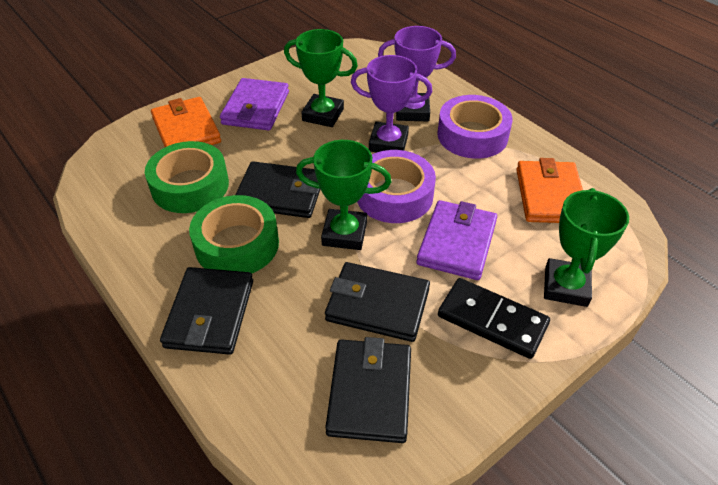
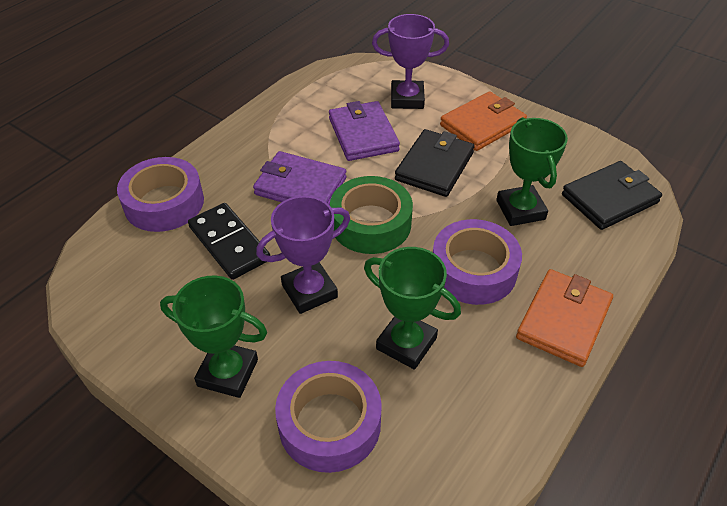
black wallet: [160,267,253,355] [235,161,321,218] [325,262,430,342] [325,337,411,443] = 4 -> [395,129,475,197] [562,161,662,230] = 2
green tape: [145,141,229,213] [189,195,279,273] = 2 -> [330,176,413,254] = 1
purple tape: [357,150,436,223] [437,95,513,159] = 2 -> [117,157,204,232] [275,361,382,473] [433,219,522,305] = 3

